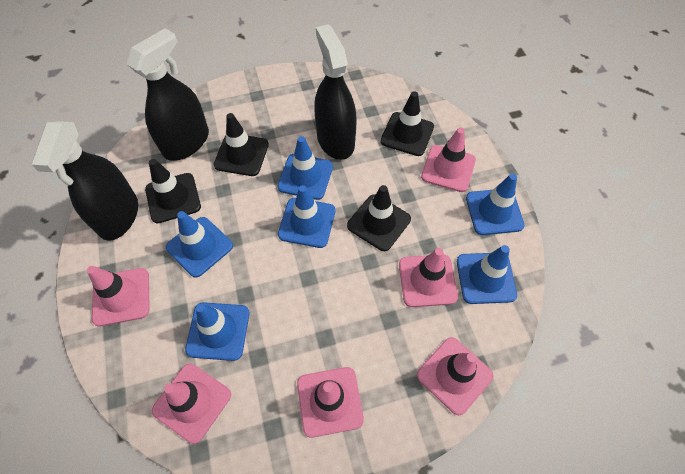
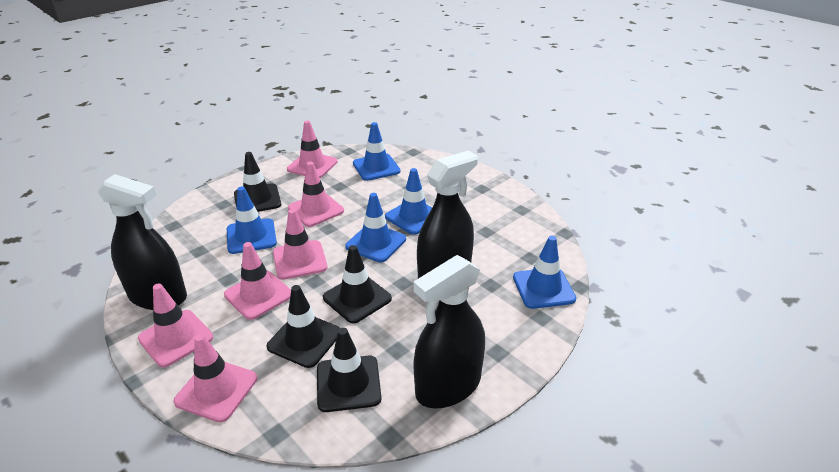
blue traffic cone: [166,211,233,277] [185,302,249,361] [277,136,333,200] [278,185,335,248] [457,245,517,304] [466,174,525,235] = 6 -> [227,187,277,254] [345,193,406,263] [353,122,401,181] [385,168,432,235] [513,236,576,309] = 5

